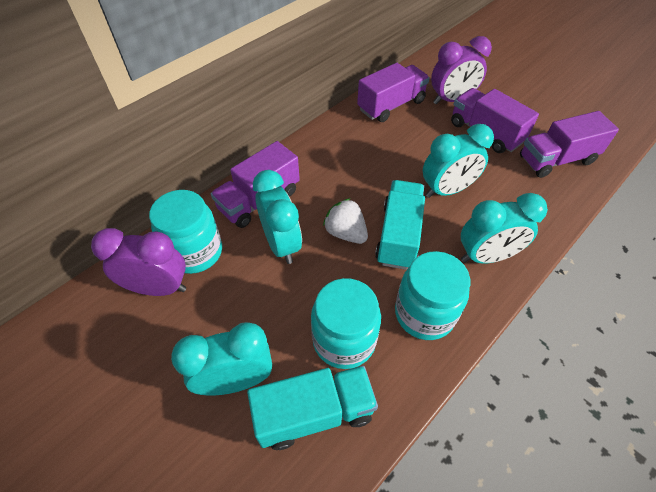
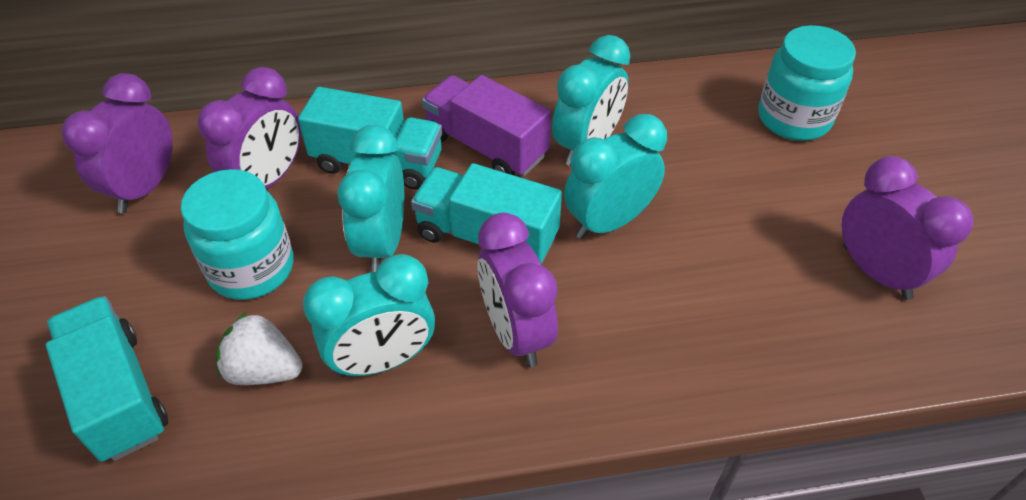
purple clock: [91,228,186,296] [431,36,492,104] = 2 -> [61,73,173,213] [198,67,301,188] [477,213,558,367] [842,156,973,300] = 4
purple truck: [211,141,300,228] [357,63,430,122] [451,88,539,153] [520,111,619,178] = 4 -> [422,75,551,176] = 1
turquoise jar: [149,190,222,274] [311,278,381,369] [395,251,470,340] = 3 -> [181,169,294,300] [758,25,856,141] = 2
turquoise truck: [247,366,378,450] [375,180,425,270] = 2 -> [46,296,168,462] [298,87,442,189] [411,163,562,264] = 3

